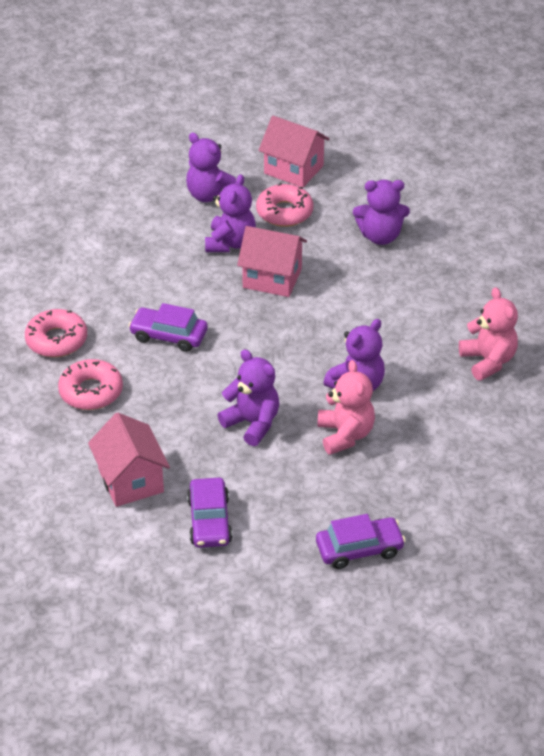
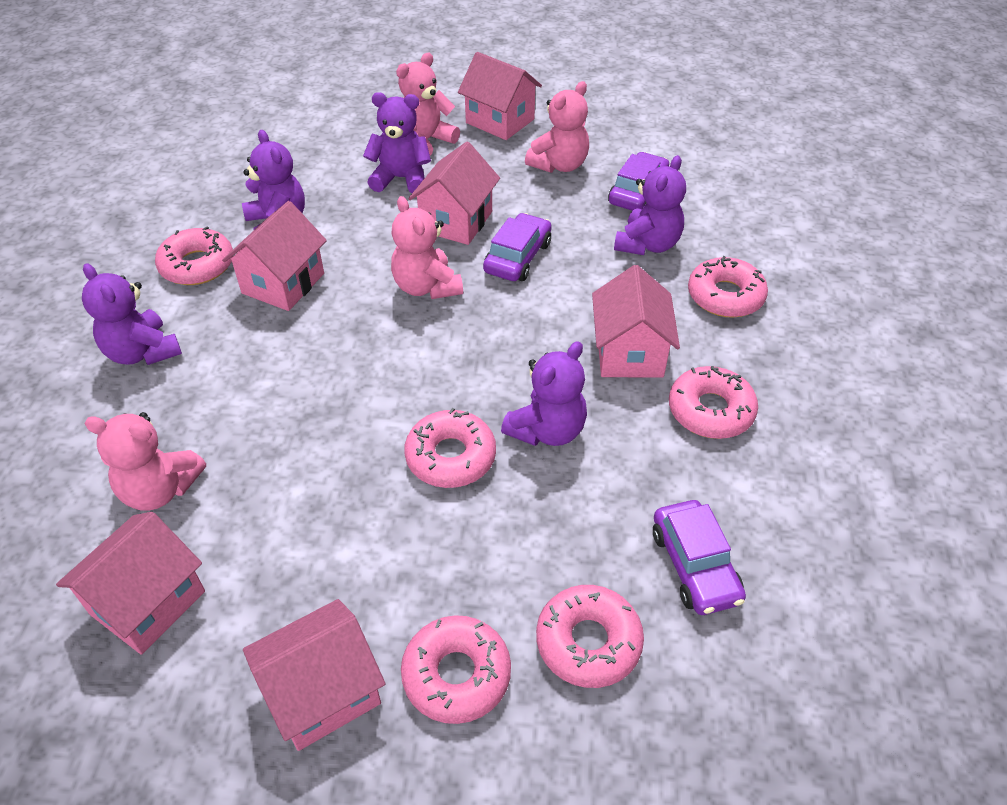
pink donut: [25,309,87,357] [58,359,123,410] [256,183,313,227] = 3 -> [155,227,233,285] [401,615,511,724] [404,408,496,488] [536,585,644,688] [669,366,758,439] [688,256,768,318] = 6
pink house: [88,412,170,507] [237,226,307,297] [258,116,330,187] = 3 -> [56,512,205,655] [222,201,327,311] [243,599,385,751] [409,142,500,245] [458,52,542,140] [592,265,680,378] = 6
pink teddy bear: [318,360,375,455] [459,287,518,381] = 2 -> [84,412,206,511] [391,196,463,299] [396,53,460,155] [525,81,589,173] = 4

